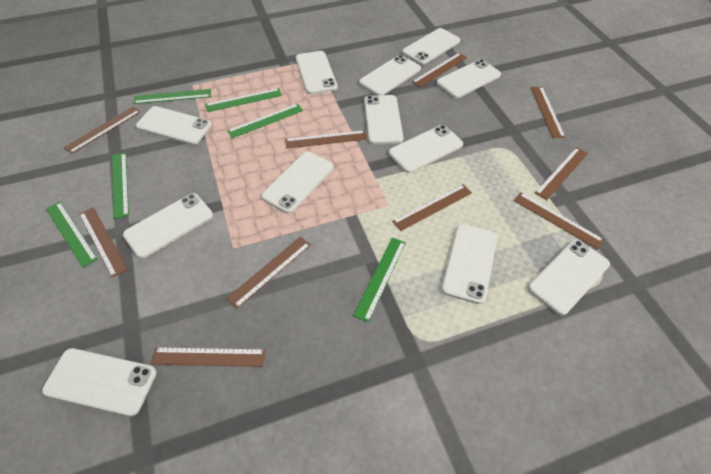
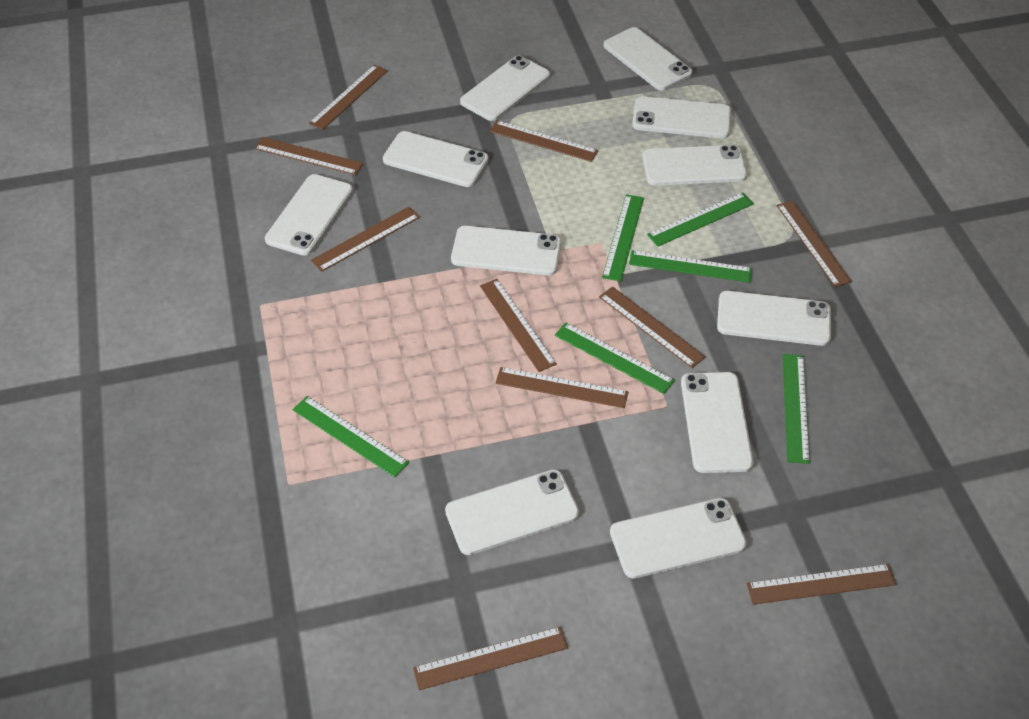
white phone: [42,348,156,416] [123,193,213,259] [136,106,212,145] [261,151,333,213] [296,51,338,94] [359,55,421,95] [364,95,404,144] [389,125,463,173] [402,28,460,65] [437,59,501,98] [441,224,497,304] [528,239,610,316] = 12 -> [265,174,353,256] [383,131,489,187] [445,470,579,555] [451,226,561,275] [460,55,550,121] [604,27,692,90] [610,498,747,579] [632,96,731,138] [642,145,747,186] [681,372,753,473] [717,291,831,346] = 11

